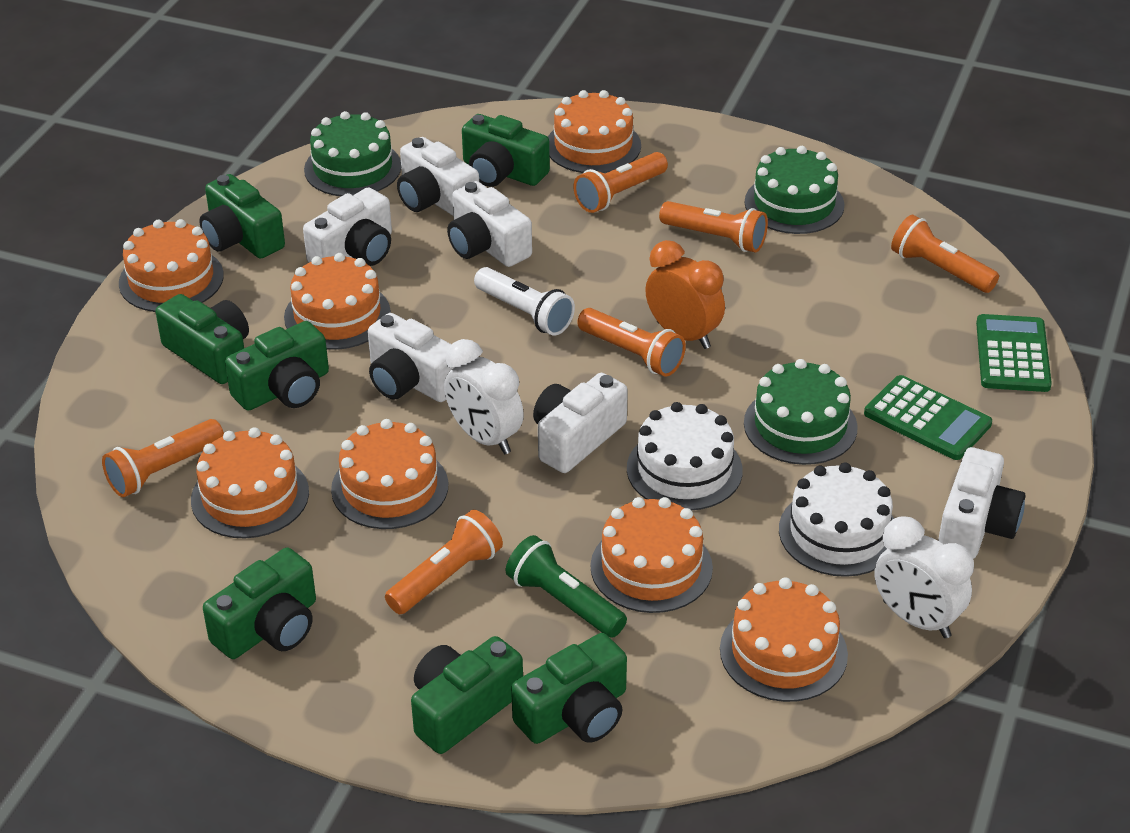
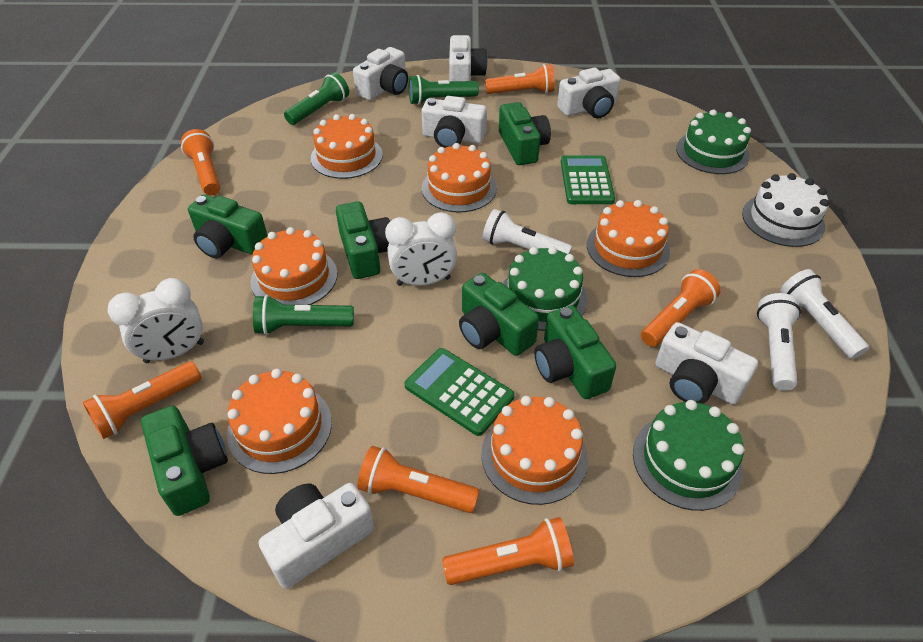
green camera: [156,294,249,384] [199,174,285,259] [203,548,316,659] [225,321,329,411] [411,636,523,754] [462,114,550,187] [511,633,627,744] = 7 -> [141,406,228,516] [188,195,268,258] [336,201,390,279] [459,273,539,356] [499,102,551,165] [534,305,616,399] = 6
green flashlight: [506,535,627,638] = 1 -> [253,295,354,335] [284,72,349,125] [409,75,479,105] = 3
orange cake: [119,219,224,312] [191,427,309,538] [284,253,391,350] [331,419,448,529] [548,90,641,173] [590,497,713,613] [720,577,848,702] = 7 -> [227,369,332,474] [250,227,337,305] [311,114,383,179] [422,143,497,213] [481,396,588,505] [587,200,670,277] = 6
orange clock: [645,240,725,349] = 1 -> none = 0
white cake: [627,402,743,510] [779,462,894,577] = 2 -> [742,173,829,247] = 1
white flashlight: [474,267,575,336] = 1 -> [483,209,572,254] [757,293,801,391] [780,269,869,359] = 3

